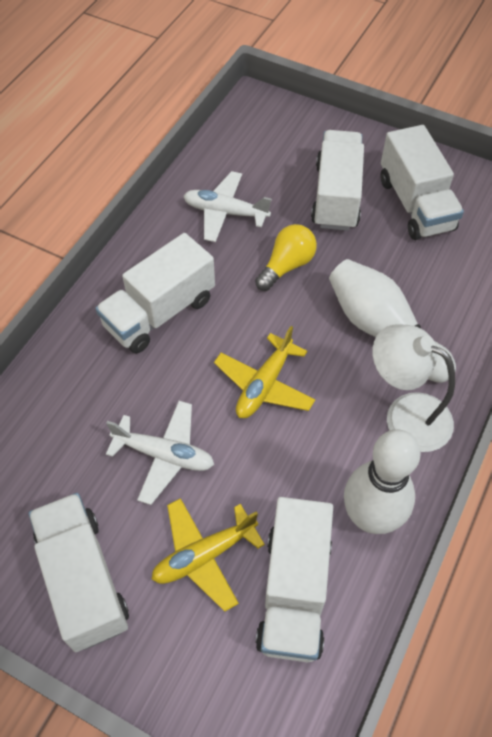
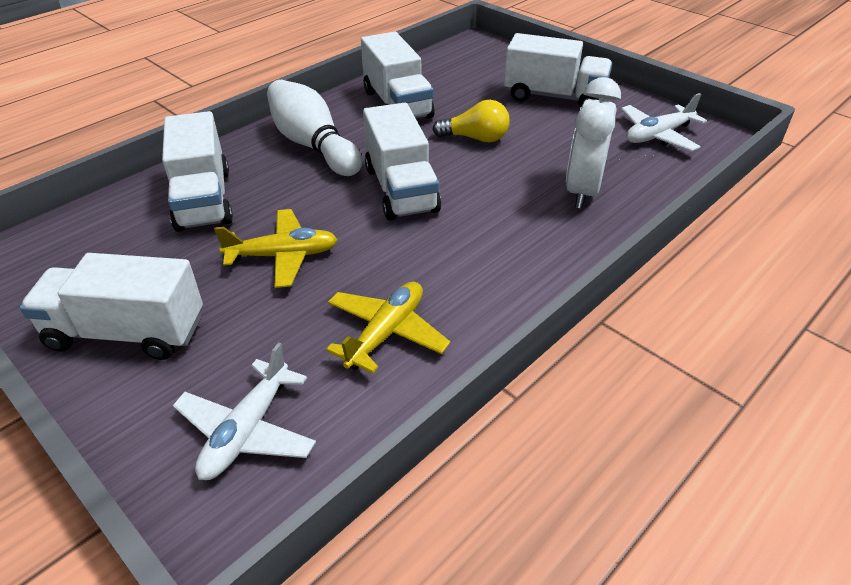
white bowling pin: [329,259,456,383] [344,429,421,534] = 2 -> [267,80,362,176] = 1
white clock: none = 0 -> [566,77,621,209] = 1
white lamp: [372,324,455,452] = 1 -> none = 0

